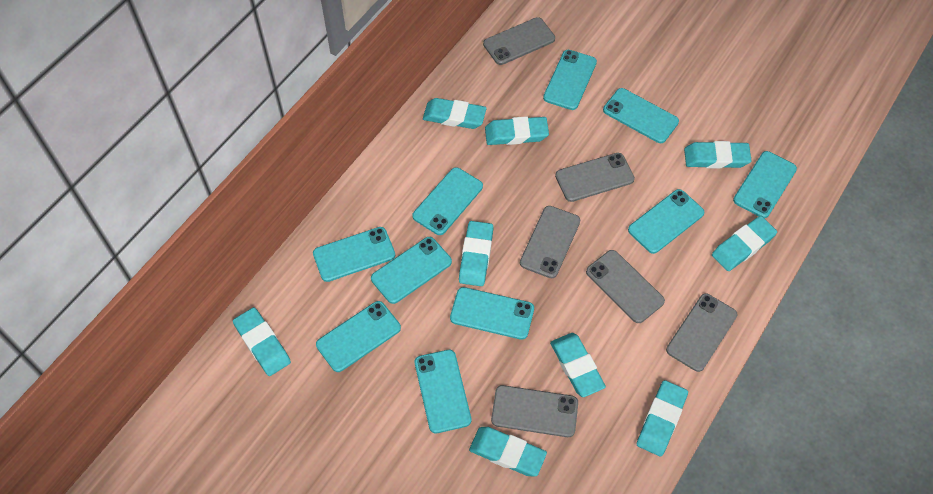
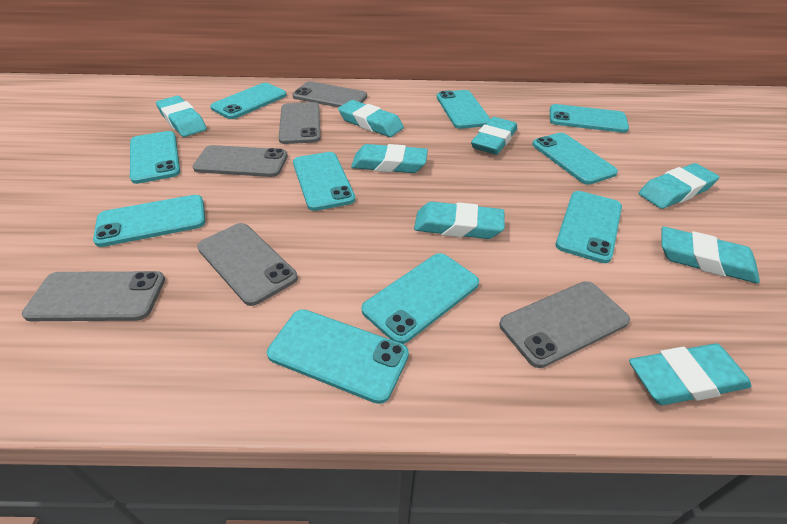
turquoise eraser: [233,307,291,376] [423,98,487,129] [459,221,493,286] [469,427,547,476] [485,116,549,145] [550,333,606,397] [637,380,688,457] [684,141,752,169] [712,216,777,271] = 9 -> [156,96,207,137] [338,100,404,137] [351,144,428,173] [414,202,505,239] [471,117,517,155] [629,343,752,405] [639,163,719,209] [662,227,760,284] = 8

